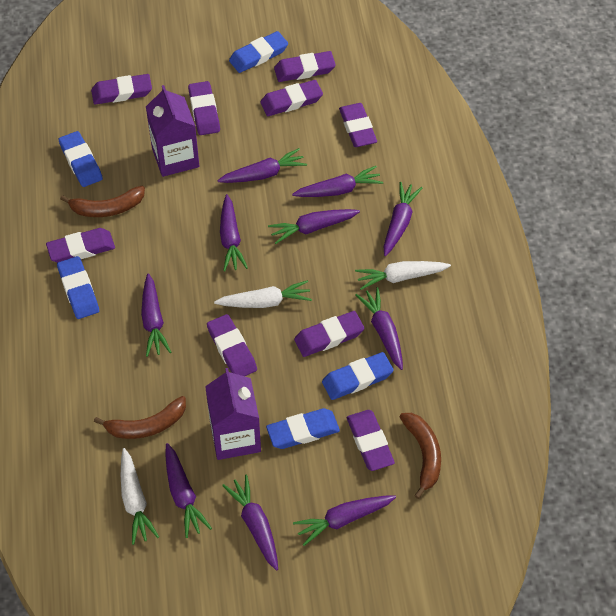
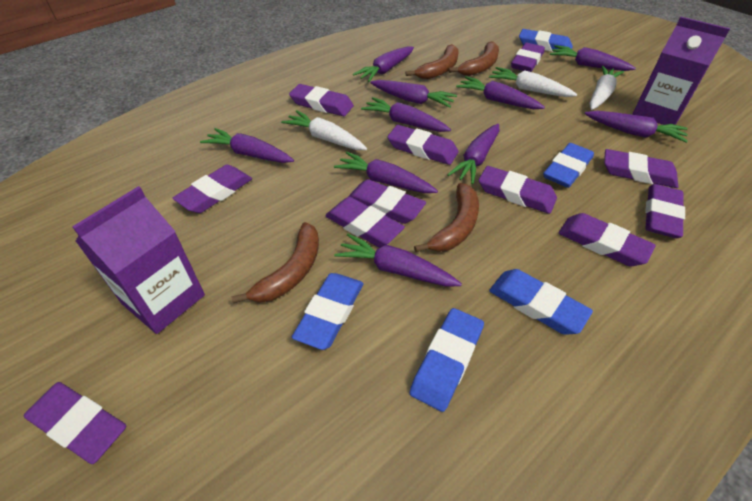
brown banana: [60,186,145,217] [94,396,186,439] [400,413,441,499] = 3 -> [231,222,319,303] [406,44,458,79] [414,183,479,252] [448,41,499,76] = 4
purple eraser: [46,228,115,263] [91,74,152,105] [188,81,220,135] [207,314,257,376] [260,80,323,116] [274,51,336,82] [294,311,364,357] [339,103,377,147] [347,410,395,471] = 9 -> [24,382,126,464] [173,165,252,213] [289,84,354,116] [325,197,405,247] [348,179,426,224] [387,125,459,165] [479,166,557,214] [511,43,545,72] [558,213,656,266] [604,149,678,188] [645,184,685,238] = 11

